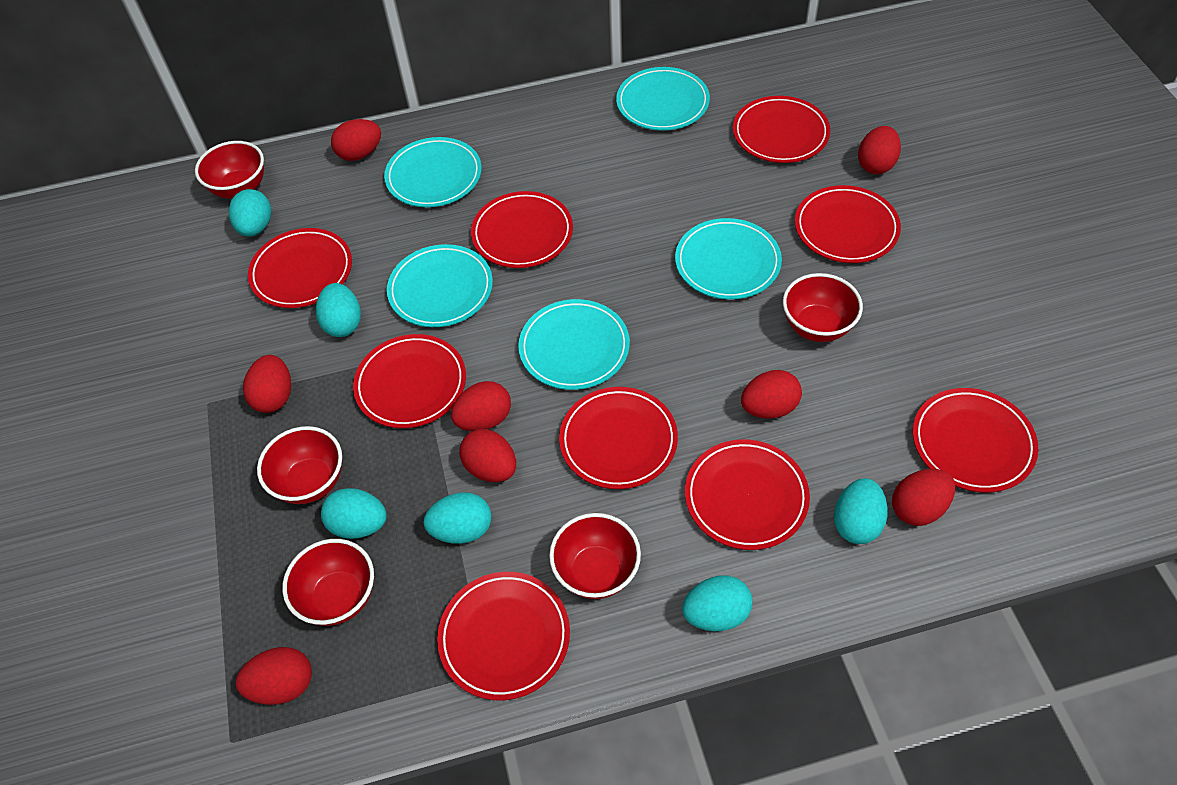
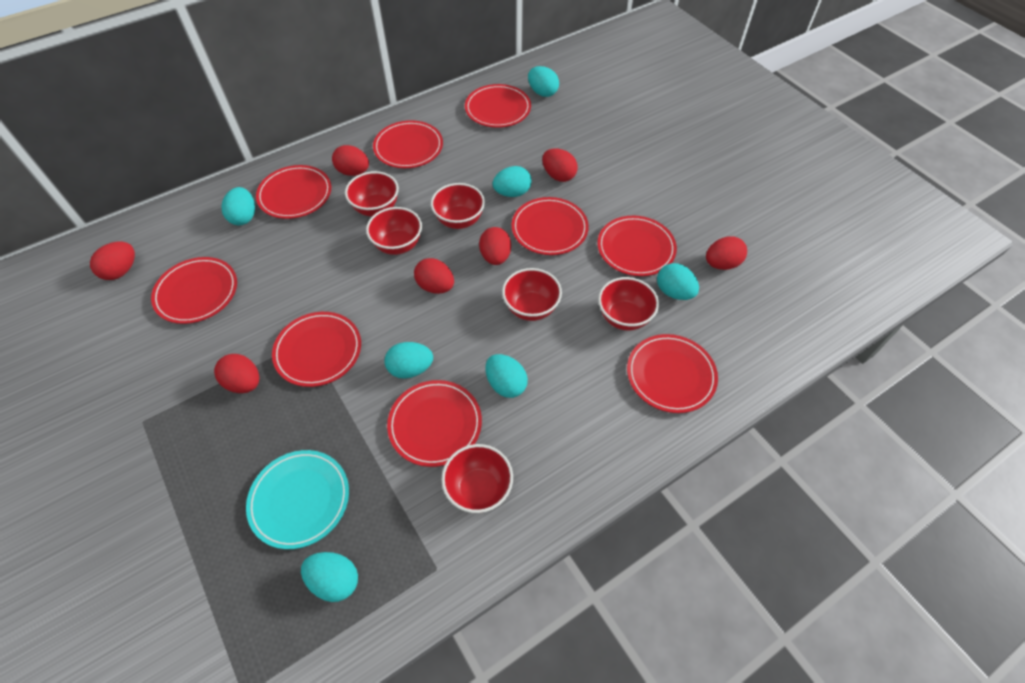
red bowl: [195,141,264,199] [257,426,342,504] [282,539,374,626] [549,513,641,599] [783,273,863,342] = 5 -> [345,171,399,216] [366,207,422,255] [431,183,485,229] [441,444,513,513] [502,268,562,321] [598,277,659,330] = 6
red egg: [236,647,312,705] [243,355,291,413] [331,119,381,161] [451,381,511,431] [459,429,516,482] [741,370,802,419] [858,126,901,174] [892,469,955,526] = 8 -> [90,242,135,280] [214,354,259,393] [332,145,369,176] [414,258,454,294] [479,227,511,265] [542,148,578,182] [706,236,747,270] = 7
turquoise egg: [229,189,271,236] [316,283,361,337] [321,488,387,539] [423,492,491,544] [682,575,753,631] [834,478,888,544] = 6 -> [221,187,255,225] [301,552,358,602] [384,342,433,379] [485,354,528,398] [492,166,532,197] [528,66,559,97] [657,263,699,300] = 7
turquoise plate: [384,137,482,207] [387,244,493,327] [518,299,630,390] [616,67,710,131] [675,218,782,300] = 5 -> [246,450,349,549] = 1

